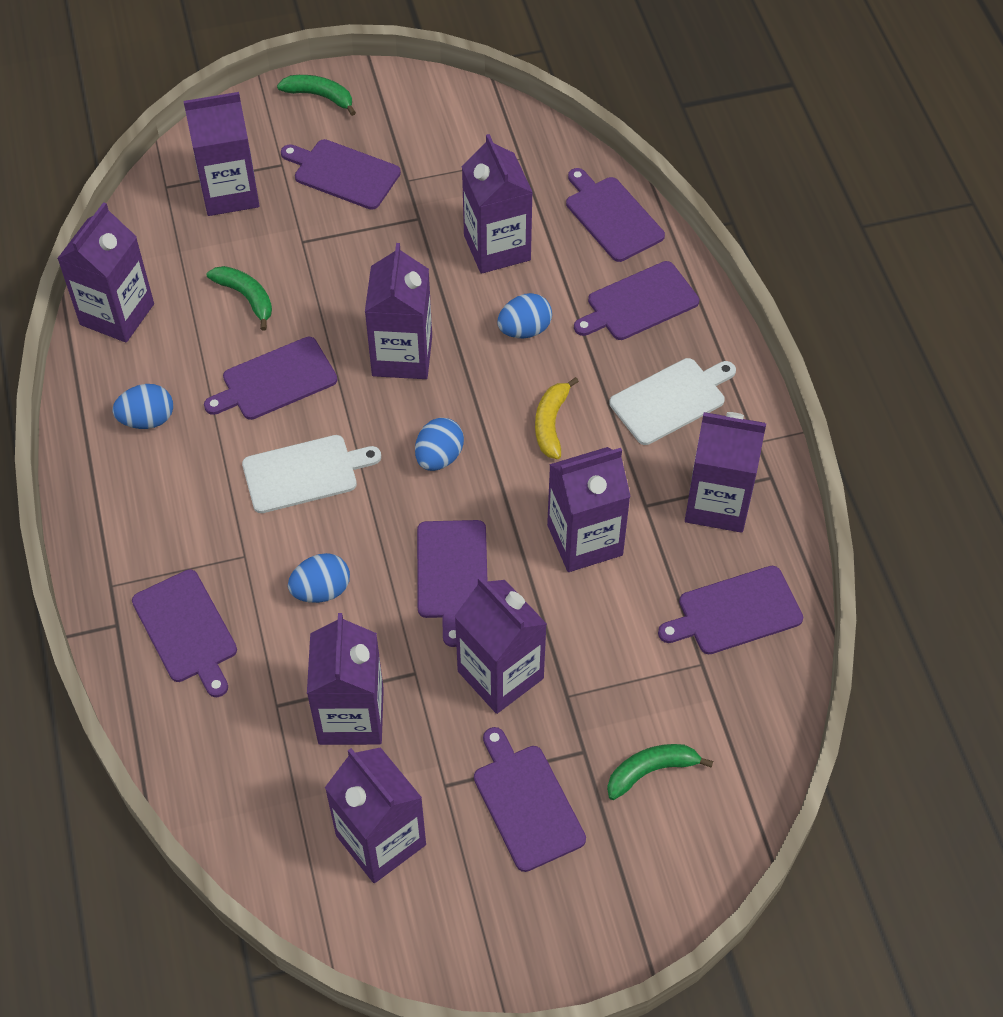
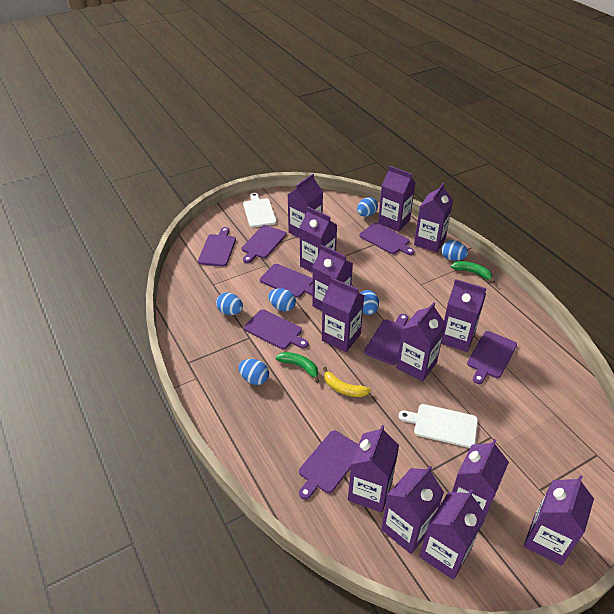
blue egg: [113,384,173,429] [288,553,350,603] [415,418,464,471] [497,293,552,338] = 4 -> [216,293,243,315] [239,359,269,385] [268,288,296,311] [357,197,378,217] [361,290,379,315] [441,240,468,261] = 6
green banana: [207,266,272,331] [277,75,356,116] [607,744,713,800] = 3 -> [276,352,319,383] [451,261,495,283] = 2
purple carton: [57,202,154,343] [183,92,260,216] [307,613,384,745] [325,747,426,883] [365,243,432,379] [454,576,547,714] [462,134,533,274] [547,447,631,572] [685,412,766,533] = 9 -> [288,174,323,238] [299,207,337,273] [312,245,353,311] [322,277,364,352] [348,425,399,513] [378,166,416,232] [381,466,444,554] [396,302,446,382] [414,183,453,252] [419,489,486,580] [441,279,486,352] [452,439,509,527] [524,475,594,565] = 13

